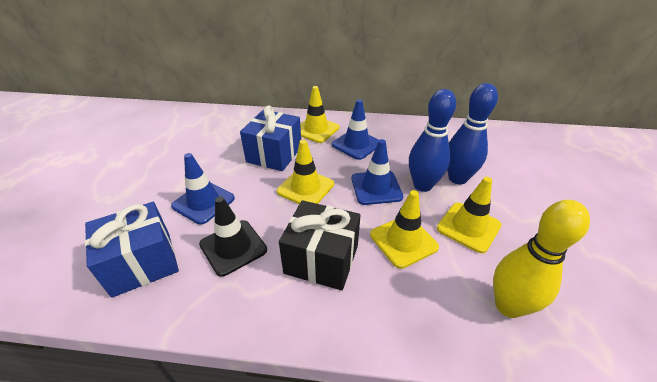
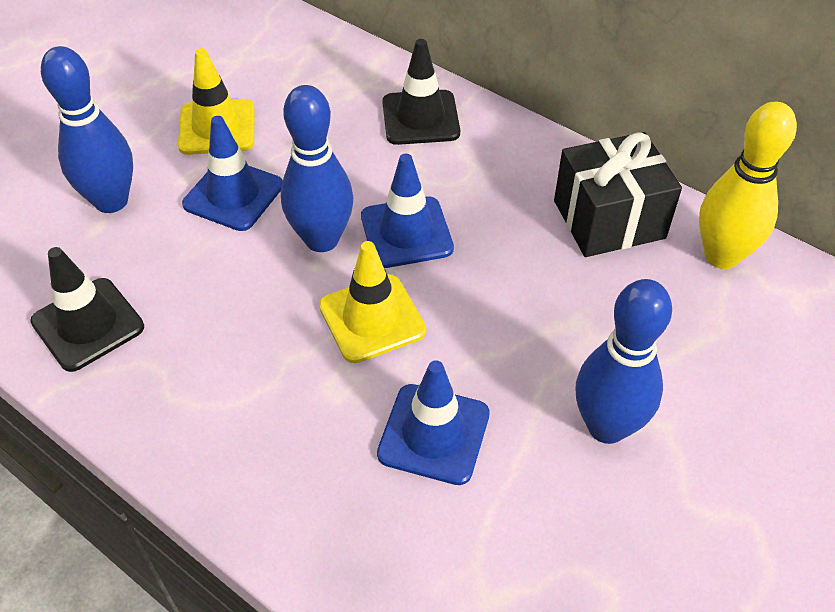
black traffic cone: [199,196,267,277] = 1 -> [30,247,144,372] [382,39,460,145] = 2
blue bowling pin: [409,89,456,192] [447,83,498,185] = 2 -> [41,46,133,213] [281,85,353,252] [576,279,672,444] = 3
blue gift: [85,202,179,298] [240,105,301,171] = 2 -> none = 0
yellow traffic cone: [277,140,334,204] [300,86,340,143] [370,190,439,269] [437,177,502,253] = 4 -> [178,48,255,155] [319,241,426,363] = 2

